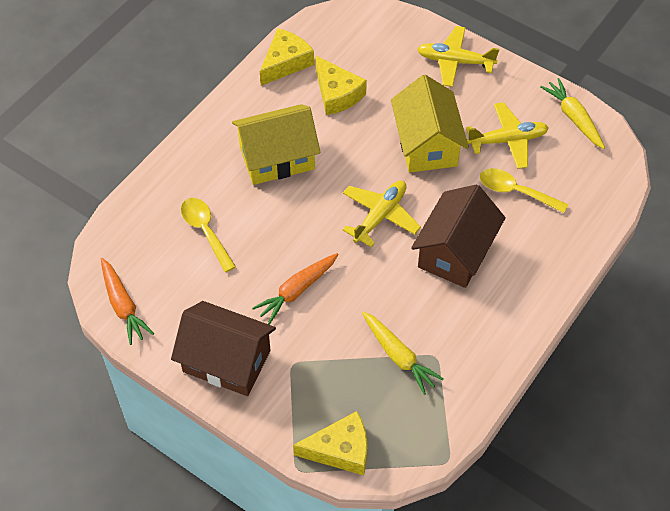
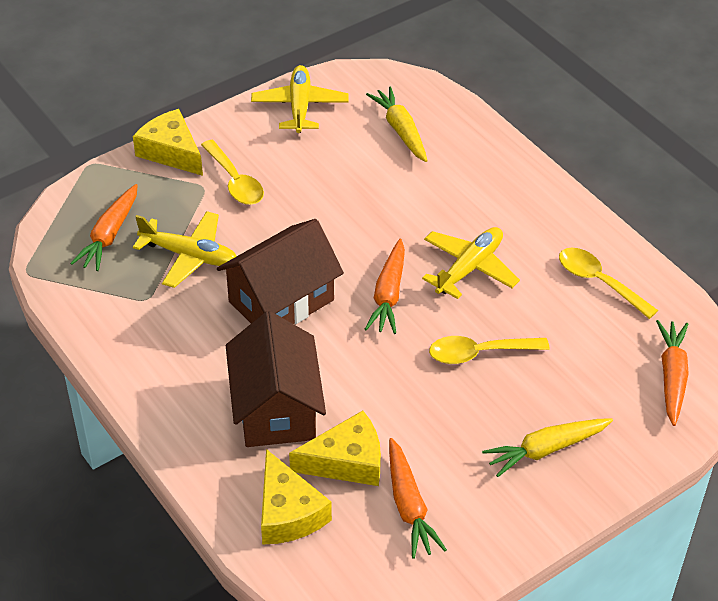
orange carrot: [101,258,154,345] [252,253,338,325] = 2 -> [70,184,138,271] [365,239,405,334] [389,438,447,559] [656,320,689,426] = 4
yellow house: [232,104,320,185] [391,75,469,173] = 2 -> none = 0
yellow spoon: [181,198,236,272] [480,168,568,213] = 2 -> [201,140,264,205] [429,336,549,364] [559,248,658,319] = 3

